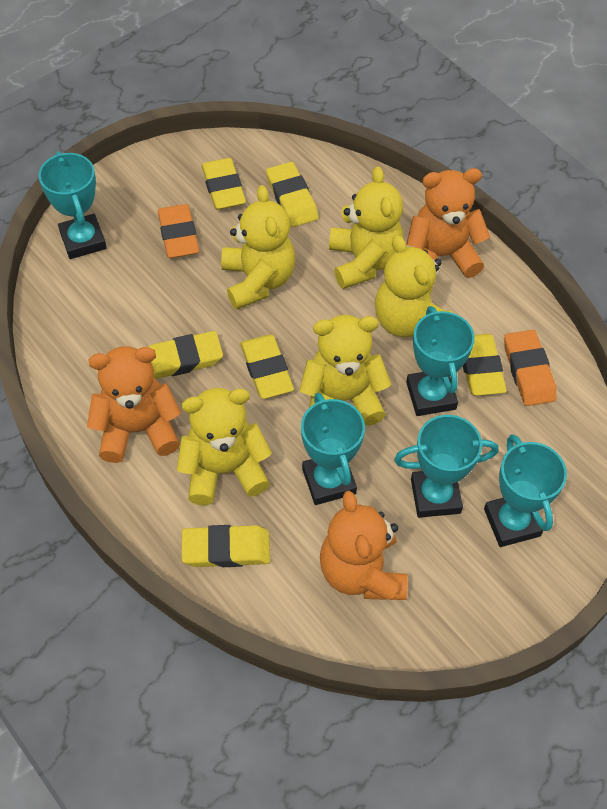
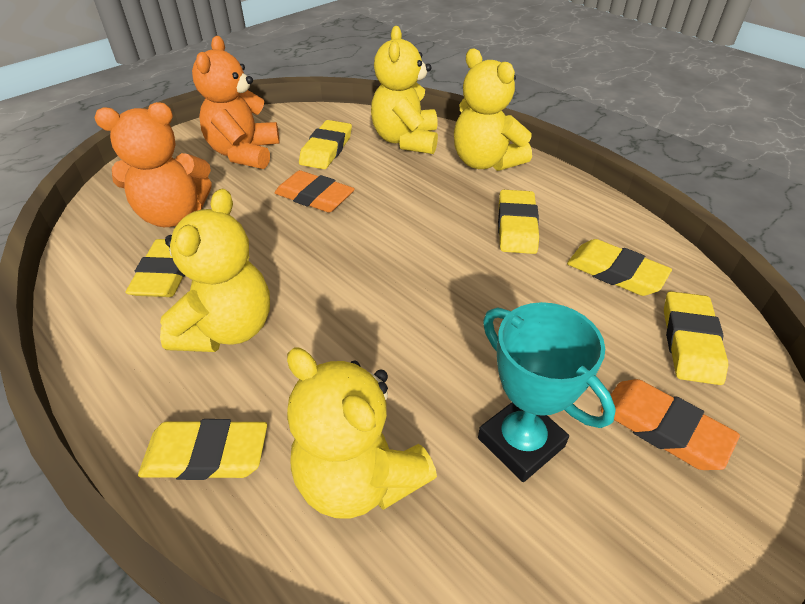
orange teddy bear: [87,346,181,463] [320,491,408,600] [406,168,490,278] = 3 -> [94,102,212,227] [192,36,280,169] = 2
turquoise trophy: [38,151,107,259] [301,393,365,505] [394,415,499,518] [406,306,475,416] [484,434,567,547] = 5 -> [478,302,616,482] = 1
yellow teddy bear: [177,388,272,505] [221,185,295,310] [299,315,392,425] [329,166,404,289] [375,235,452,337] = 5 -> [160,189,270,352] [287,347,437,519] [371,26,438,154] [454,49,532,171] = 4

